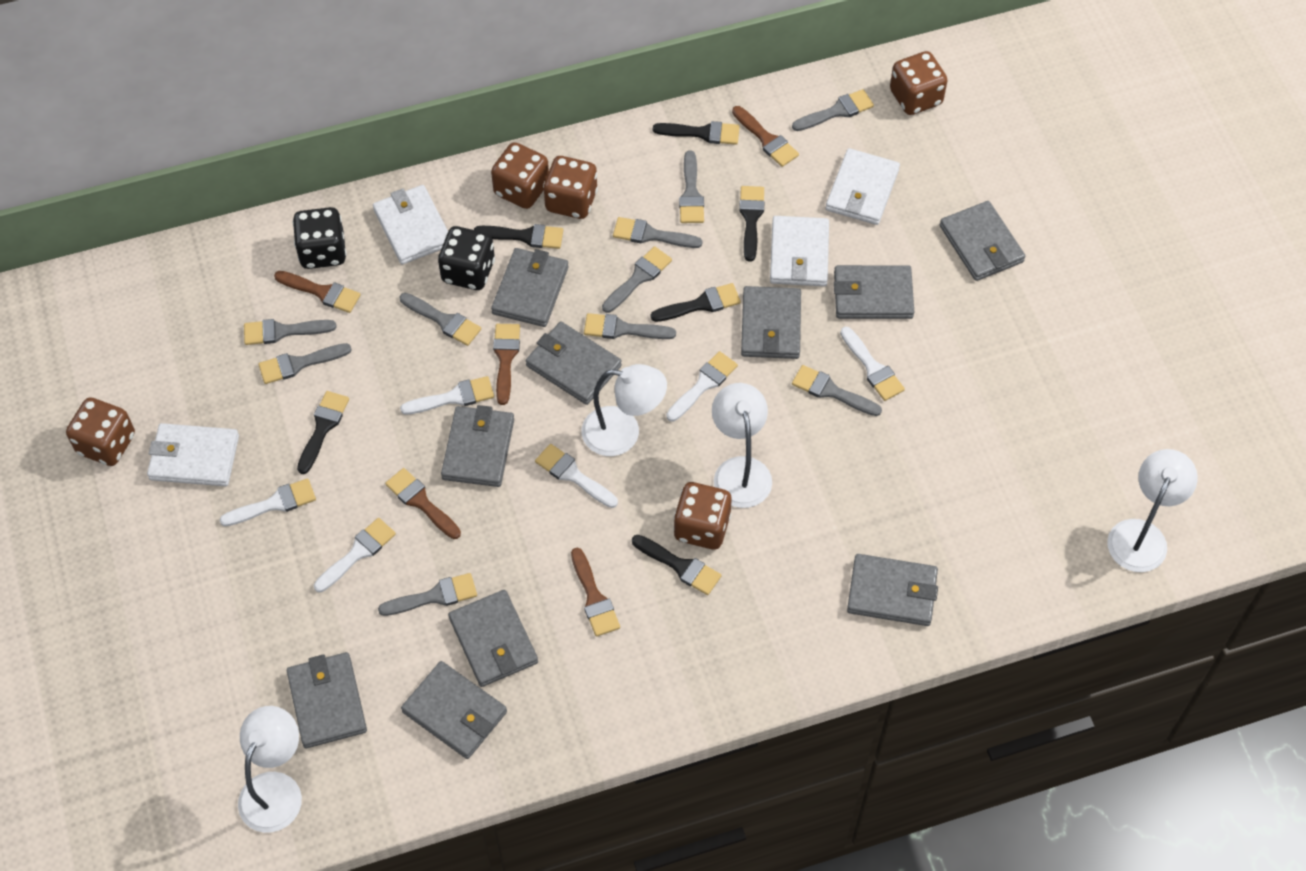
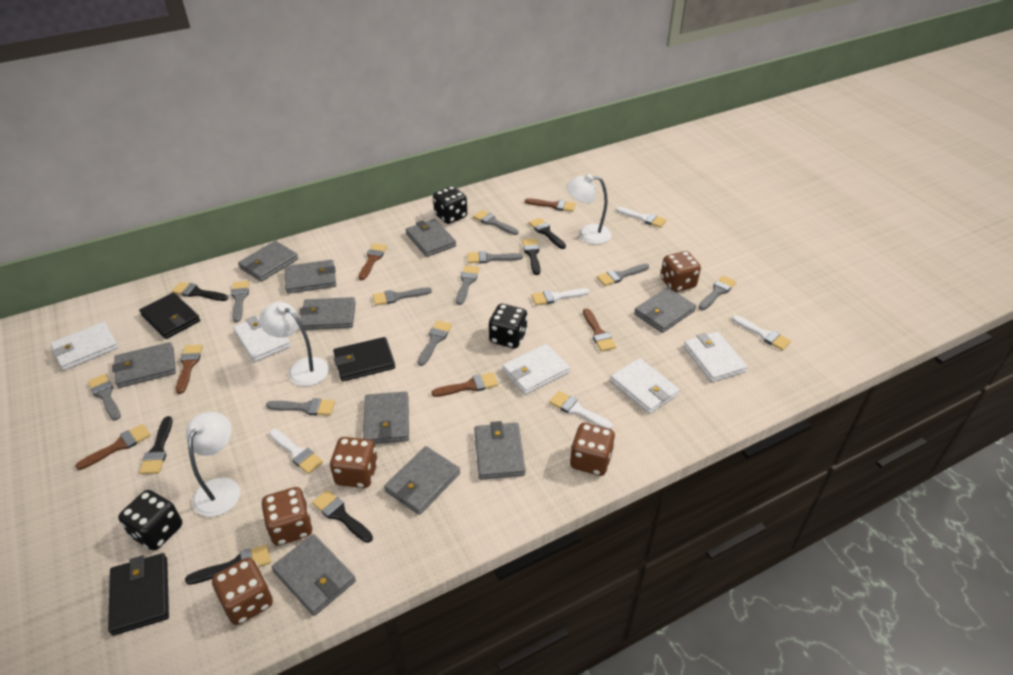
black dice: [293,207,346,269] [438,226,495,290] = 2 -> [118,490,182,551] [433,186,467,224] [489,304,527,348] = 3
black wallet: none = 0 -> [108,553,169,636] [139,293,200,339] [333,337,395,381] = 3
brown brush: [274,271,361,313] [385,468,461,539] [493,324,520,405] [571,548,620,637] [732,106,799,167] = 5 -> [75,424,151,470] [176,345,203,394] [358,243,387,280] [431,372,498,397] [525,198,576,212] [583,308,616,352] = 6
white brush: [219,478,316,526] [314,518,396,592] [400,376,494,415] [535,444,618,508] [666,351,738,421] [840,327,905,401] = 6 -> [269,429,323,474] [531,288,590,305] [549,391,613,429] [616,207,666,228] [732,315,791,351] = 5
white lamp: [238,706,302,833] [581,364,667,456] [712,383,772,508] [1107,449,1198,572] = 4 -> [186,412,240,517] [259,302,329,386] [566,174,612,244] = 3
white wallet: [147,423,239,486] [373,185,448,264] [770,216,829,286] [826,148,900,225] = 4 -> [50,322,118,371] [233,316,291,362] [502,344,570,395] [610,358,680,414] [684,332,748,382] = 5

